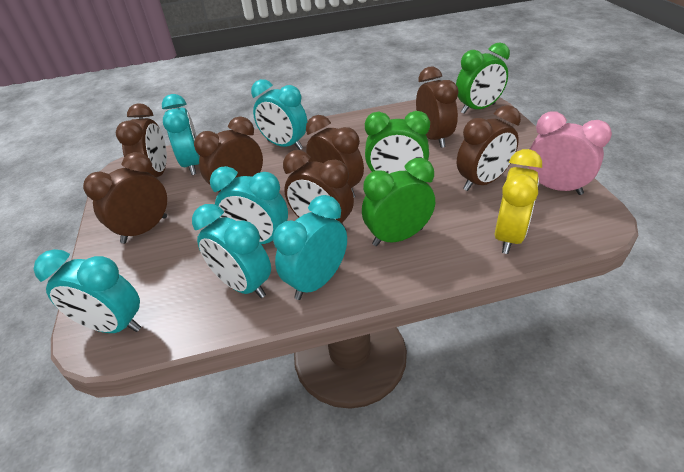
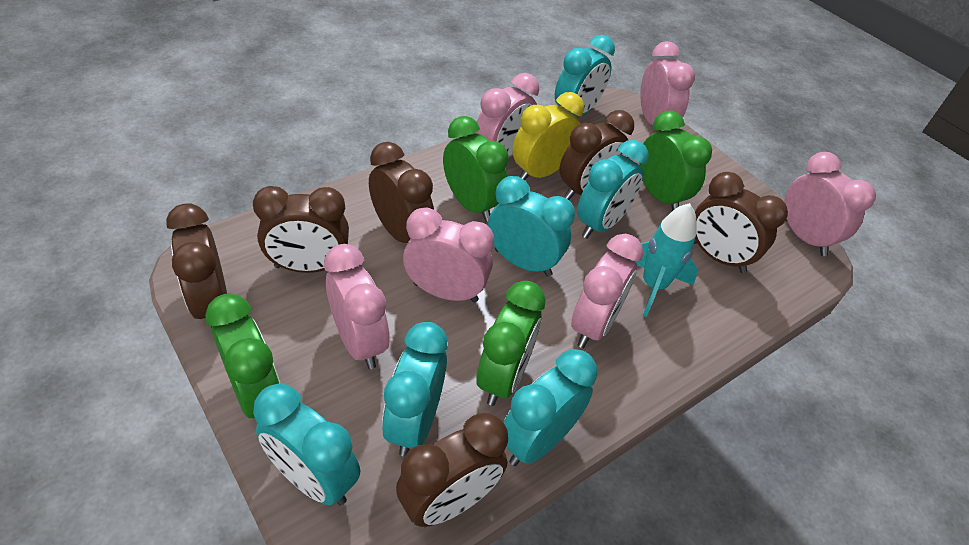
brown clock: [83,152,167,244] [116,103,167,178] [194,116,263,194] [283,150,354,231] [306,115,364,198] [416,66,459,148] [457,105,521,191] = 7 -> [166,203,227,328] [253,186,349,273] [369,142,434,243] [396,413,508,527] [559,110,634,200] [694,172,788,273] = 6
green clock: [362,158,435,246] [365,111,430,174] [456,43,510,114] = 3 -> [205,294,280,418] [443,116,509,222] [476,281,546,406] [639,111,712,211] = 4
pink clock: [528,111,612,195] = 1 -> [324,244,390,369] [403,207,494,303] [475,73,539,157] [571,234,643,348] [640,41,695,131] [784,152,876,256] = 6
turquoise rocket: none = 0 -> [635,203,698,317] = 1

